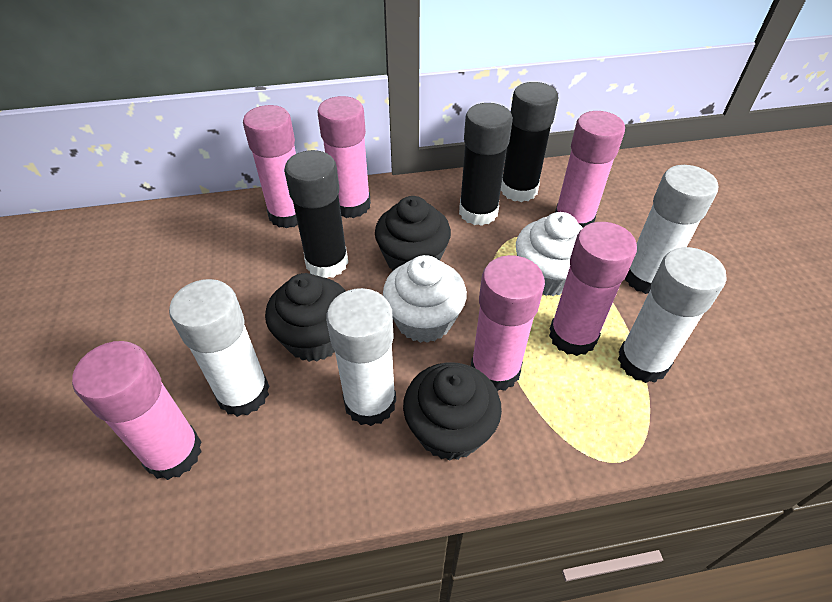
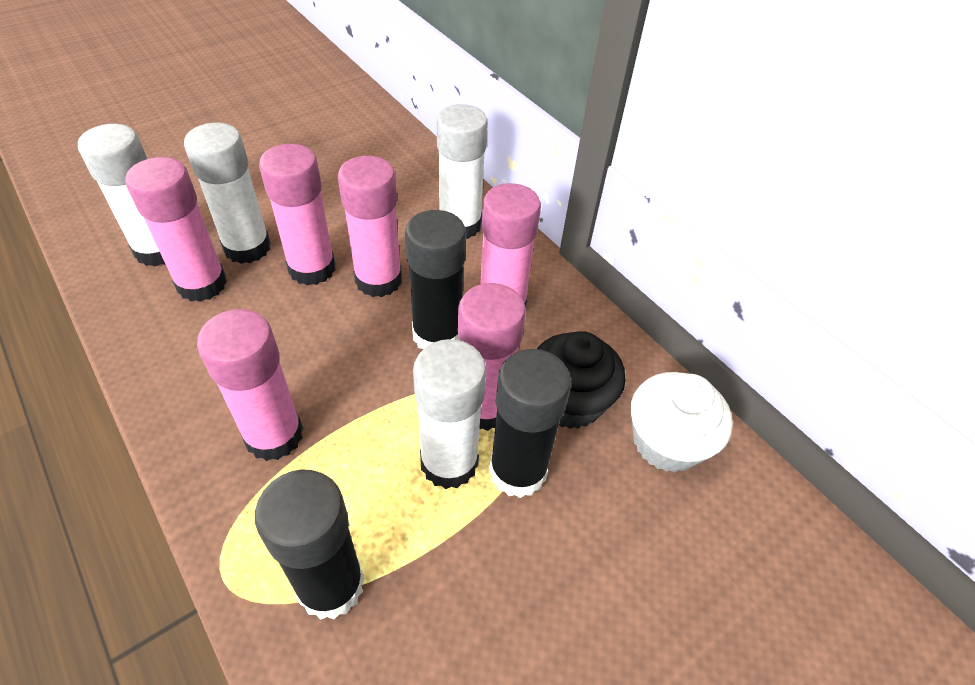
black cupcake: [265,273,346,362] [375,196,451,271] [403,362,502,461] = 3 -> [537,331,626,429] = 1
white cupcake: [383,255,467,343] [516,212,583,296] = 2 -> [631,372,733,472] = 1

